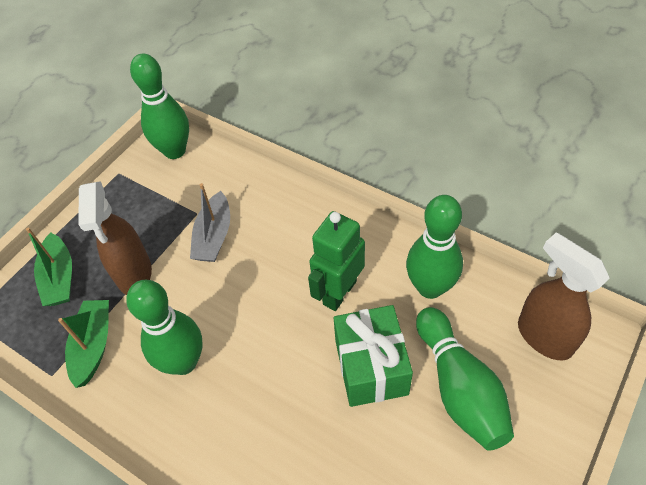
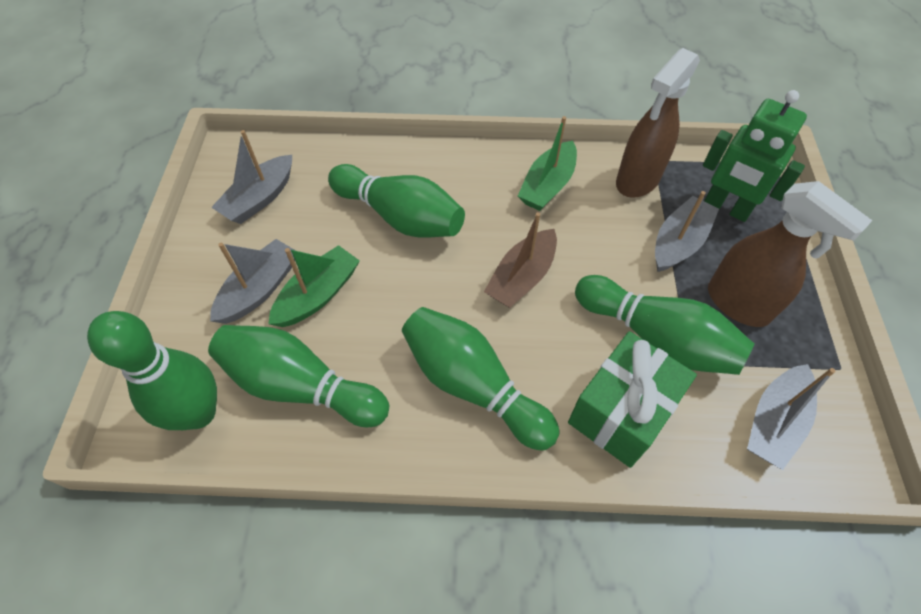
brown boat: none = 0 -> [484,212,557,308] = 1
green bowling pin: [126,280,202,375] [130,54,189,159] [406,195,463,299] [416,307,514,451] = 4 -> [87,311,217,430] [208,325,389,427] [328,164,465,238] [402,307,559,451] [575,275,754,375] = 5
grey boat: [190,183,230,262] = 1 -> [210,239,296,324] [211,130,292,224] [655,191,719,272] [747,364,836,470] = 4

